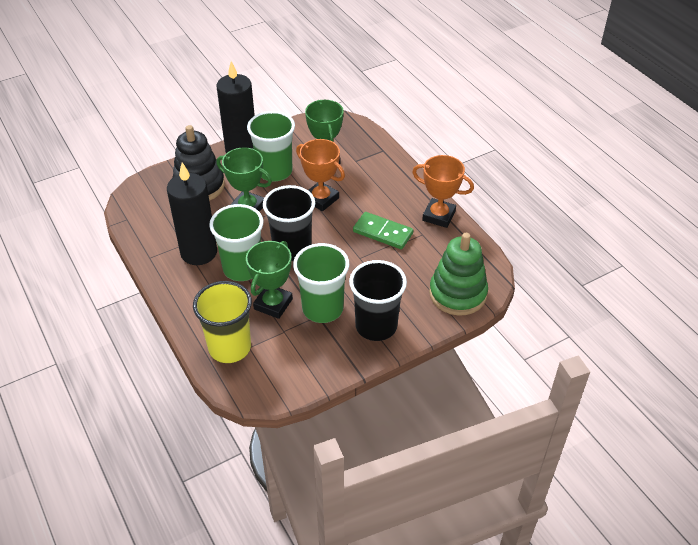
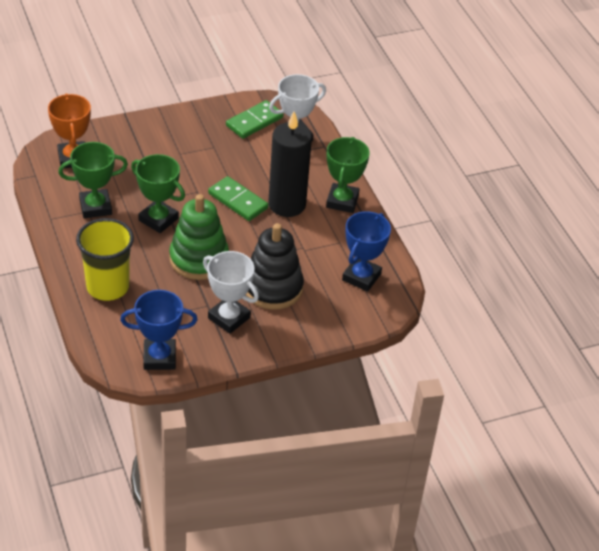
black candle: [167,162,217,265] [217,61,255,153] = 2 -> [268,111,312,217] = 1
black cup: [263,185,315,261] [349,260,407,341] = 2 -> none = 0
blue trophy: none = 0 -> [120,290,198,370] [342,211,391,292] = 2
green cup: [209,204,263,281] [247,111,295,182] [293,243,349,323] = 3 -> none = 0
green domino: [353,212,413,249] = 1 -> [208,176,269,221] [226,100,283,139] = 2
orange trophy: [296,139,345,211] [412,155,474,228] = 2 -> [48,94,91,168] = 1
white trophy: none = 0 -> [203,251,259,334] [269,74,326,141] = 2

